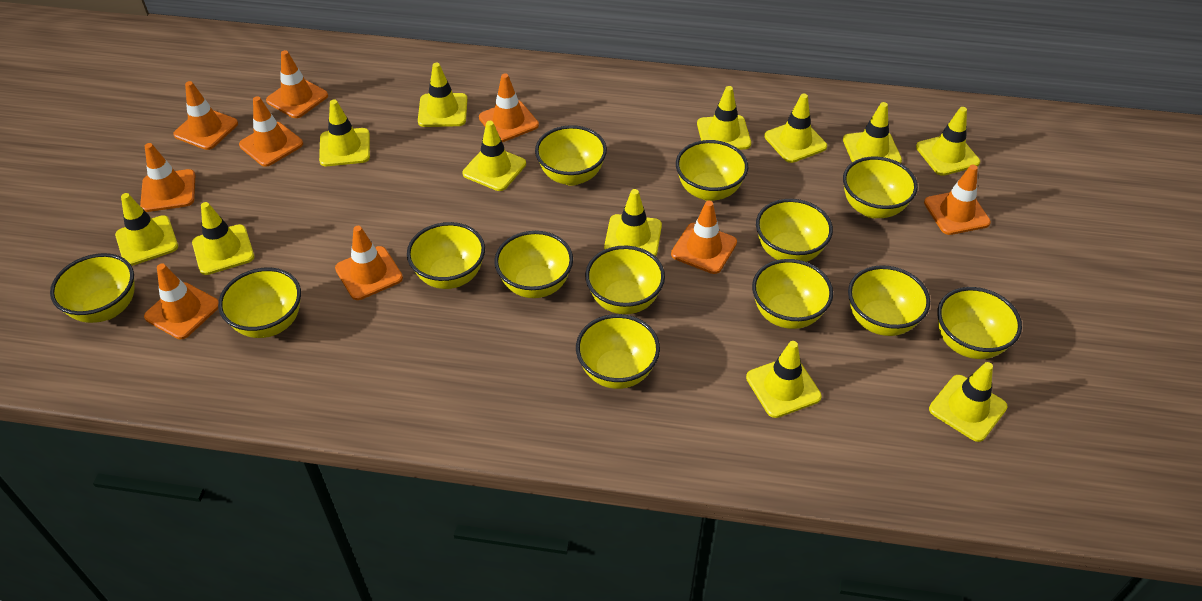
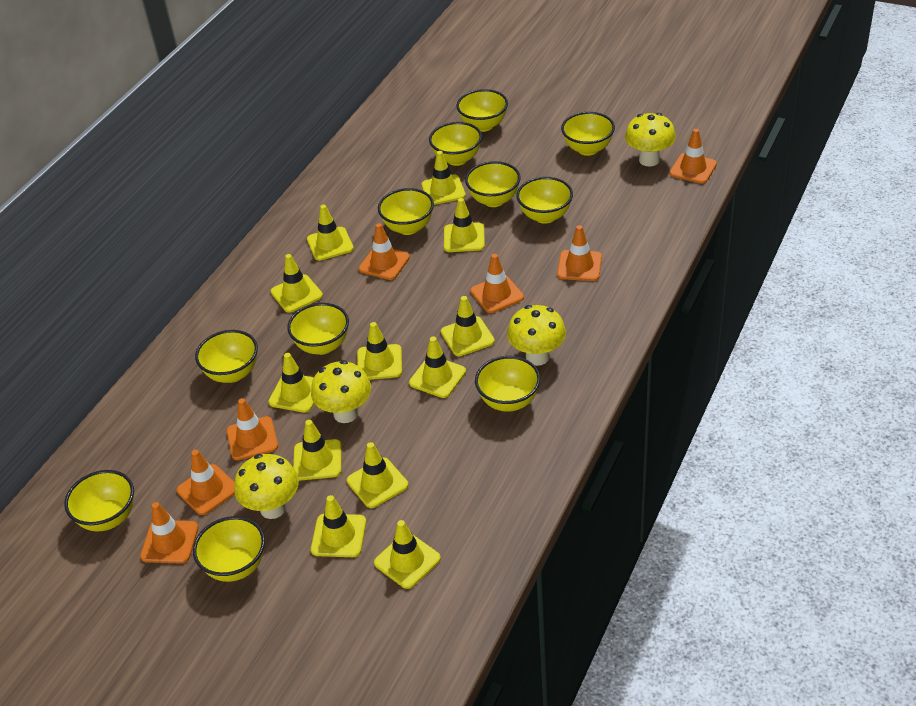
orange traffic cone: [140,143,195,212] [144,264,219,339] [173,81,238,150] [239,96,303,167] [266,50,328,118] [335,226,403,300] [479,73,539,142] [671,201,737,274] [924,165,991,235] = 9 -> [140,502,199,564] [177,450,235,515] [227,398,278,460] [359,223,410,280] [470,254,524,313] [557,225,602,281] [669,129,717,184] = 7
yellow bowl: [50,253,135,323] [218,268,301,338] [407,222,485,289] [494,231,573,298] [535,125,607,186] [576,314,660,389] [585,246,665,314] [676,140,748,201] [752,259,833,329] [756,199,833,262] [843,156,918,218] [848,265,930,336] [937,287,1022,359] = 13 -> [64,470,134,532] [193,516,265,582] [195,330,258,383] [287,303,349,355] [378,188,434,235] [429,122,482,166] [457,89,508,132] [465,161,521,207] [475,356,540,412] [516,177,573,224] [561,112,615,156] = 11
yellow mushroom: none = 0 -> [234,454,299,519] [311,360,371,423] [507,305,566,366] [625,113,676,167] = 4

